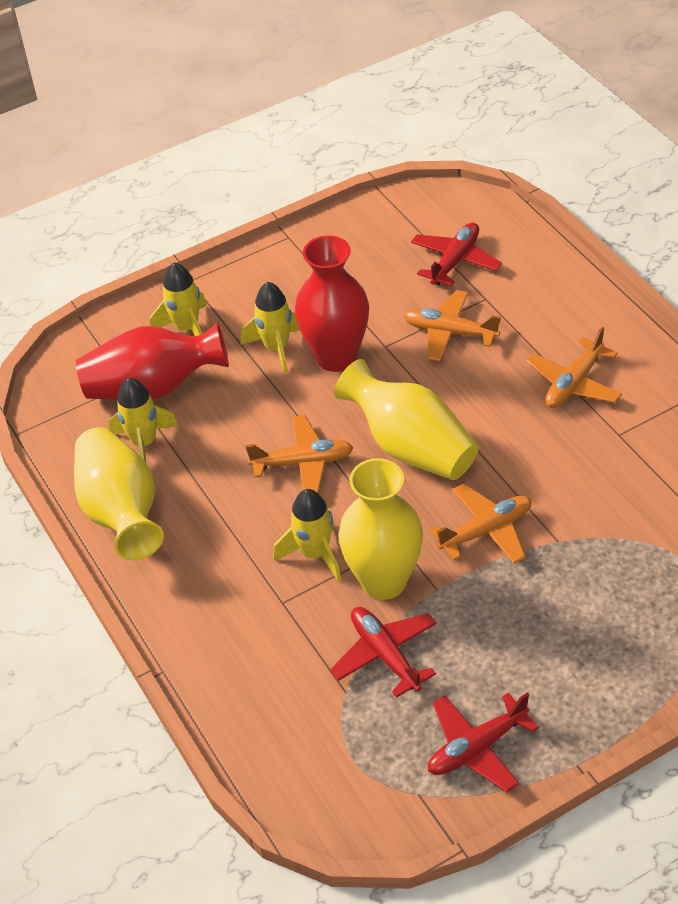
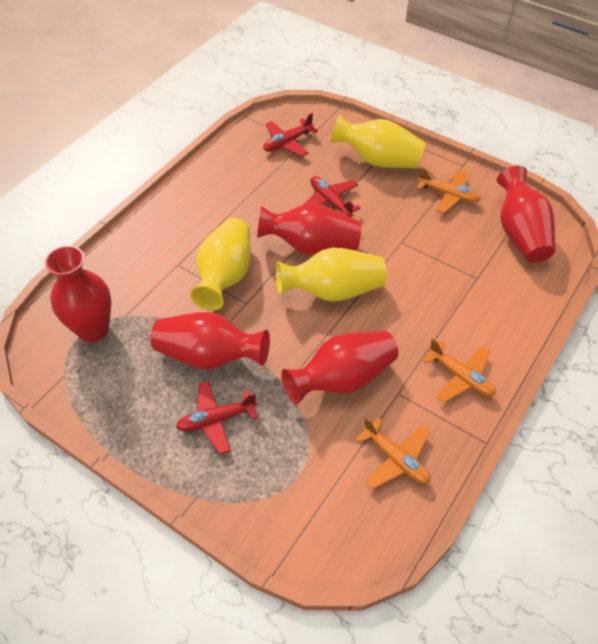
orange plane: [246,415,354,493] [404,290,501,361] [430,483,531,564] [526,327,622,408] = 4 -> [355,417,430,489] [417,167,481,213] [423,338,496,403] = 3
red vase: [76,322,229,400] [295,235,369,372] = 2 -> [45,245,111,343] [151,312,270,370] [257,203,362,255] [281,331,398,404] [497,166,555,263] = 5
yellow rocket: [109,378,178,463] [150,262,207,336] [241,282,300,374] [273,489,341,581] = 4 -> none = 0

